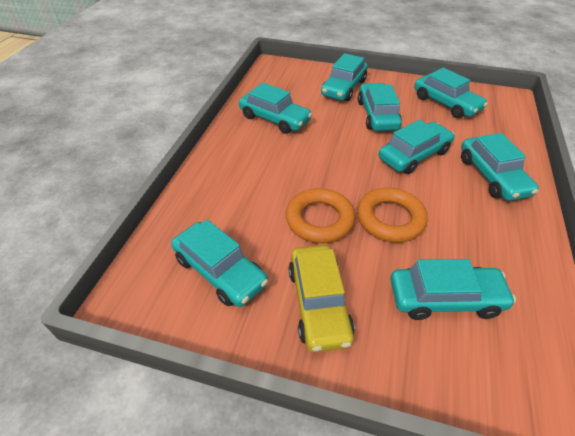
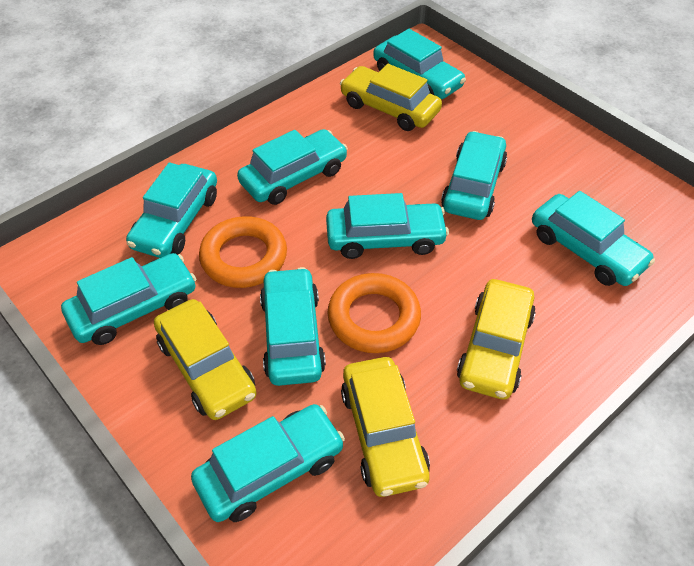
turquoise car: [171,220,268,307] [239,83,312,134] [321,53,368,101] [358,83,402,131] [379,120,455,174] [390,259,516,320] [414,68,488,118] [461,133,539,201] = 8 -> [61,253,196,345] [126,163,217,258] [191,404,345,522] [237,129,348,205] [260,267,326,386] [326,193,449,259] [373,29,466,99] [441,131,507,220] [532,191,655,286] = 9
yellow car: [289,245,355,352] = 1 -> [154,299,257,420] [340,64,442,131] [341,357,430,497] [457,279,536,400] = 4

